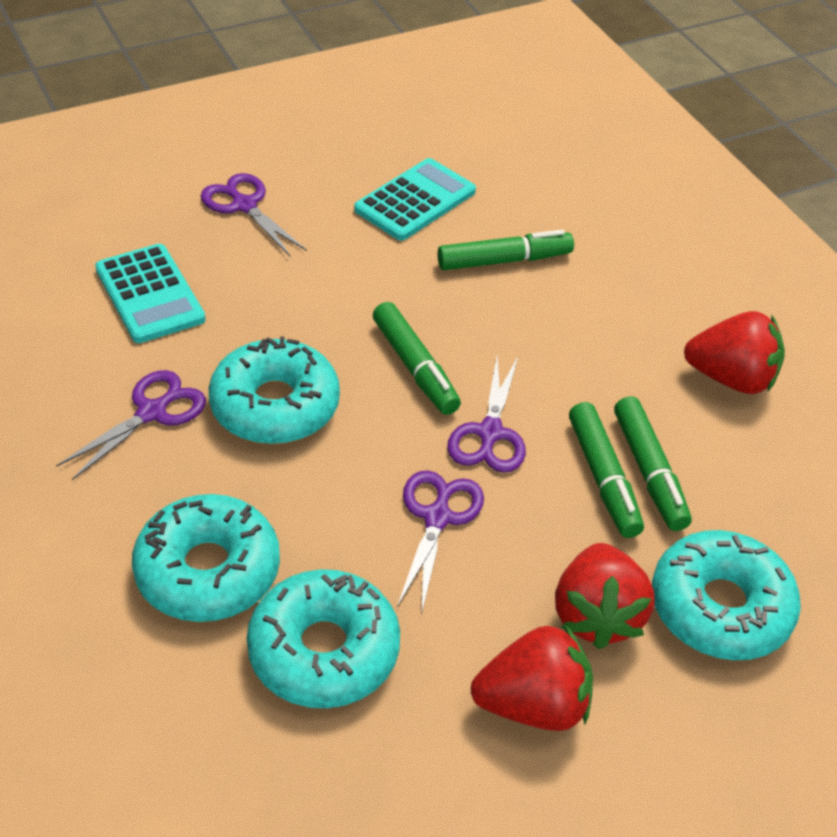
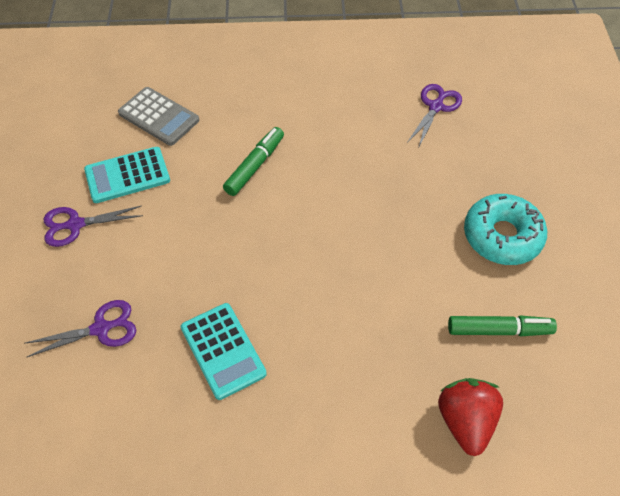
green marker: [373,302,461,415] [437,230,574,270] [569,402,644,538] [614,397,692,531] = 4 -> [223,127,284,196] [448,315,557,336] = 2
grey calculator: none = 0 -> [118,87,199,146] = 1
purple scissors: [56,370,206,480] [201,173,307,256] [397,470,484,611] [447,357,526,473] = 4 -> [24,300,136,357] [44,206,143,247] [407,84,462,146] = 3
red strawberry: [471,624,593,731] [555,543,654,649] [684,311,785,394] = 3 -> [438,378,503,456] = 1
turquoise donut: [132,494,280,622] [209,336,340,444] [247,569,400,708] [652,530,801,660] = 4 -> [464,194,547,265] = 1

